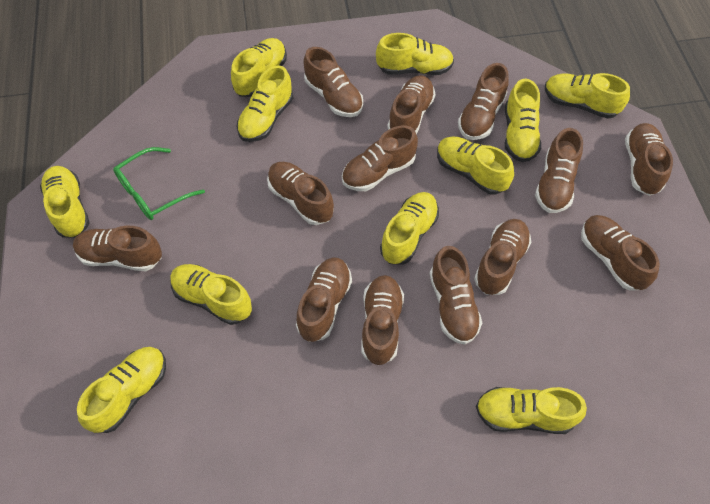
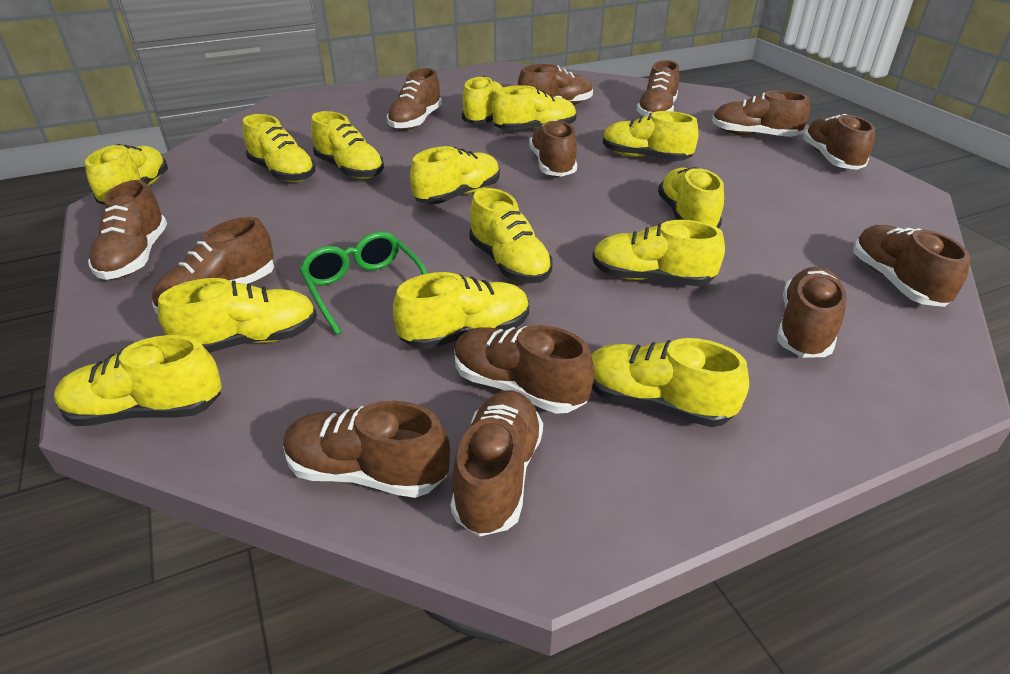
yellow shoe: [40,166,89,238] [77,347,166,433] [171,264,252,325] [231,38,287,97] [237,65,293,142] [376,33,454,75] [380,192,439,265] [437,136,514,195] [476,387,587,434] [505,78,541,162] [545,73,630,119] = 11 -> [54,335,221,426] [85,144,168,205] [158,278,317,353] [243,114,316,182] [311,111,384,179] [393,272,529,350] [410,146,500,204] [462,76,503,124] [469,188,553,283] [492,85,577,131] [591,338,749,427] [592,220,725,286] [603,111,699,161] [658,167,724,228] = 14

